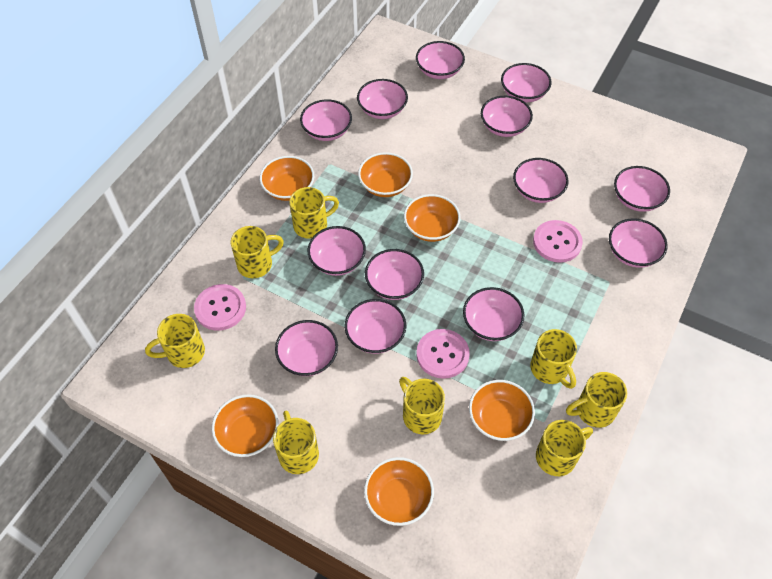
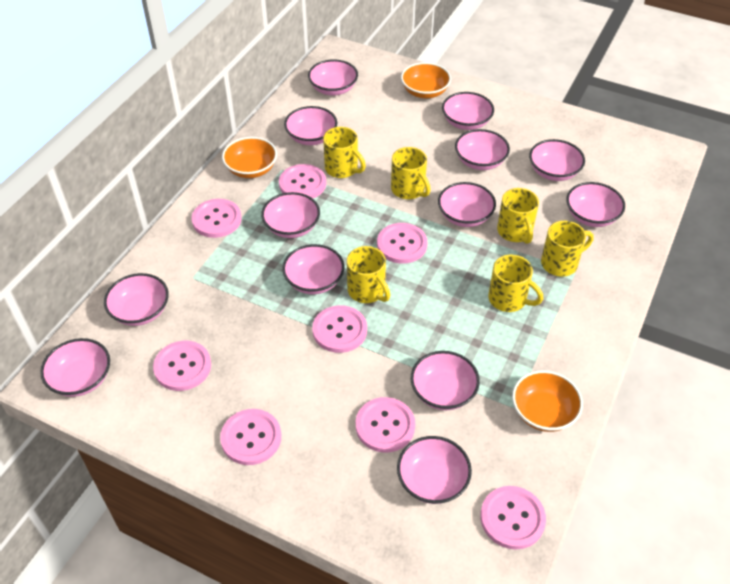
orange bowl: [212,395,279,457] [260,156,314,201] [358,152,413,197] [364,457,434,526] [404,194,461,242] [469,380,535,441] = 6 -> [222,137,277,178] [401,62,451,98] [512,370,583,432] = 3
pink button: [194,284,246,331] [416,329,470,379] [533,220,583,263] = 3 -> [153,341,211,391] [192,199,242,238] [220,409,281,465] [279,164,326,198] [312,305,367,353] [356,397,415,453] [377,223,427,264] [480,486,546,550] = 8
yellow mug: [145,314,205,368] [231,226,284,278] [273,411,319,474] [289,187,339,239] [399,377,445,434] [530,329,577,389] [536,420,593,476] [566,372,627,428] = 8 -> [323,127,366,178] [347,246,390,303] [391,147,431,199] [488,255,543,312] [497,188,539,244] [541,221,594,277] = 6

